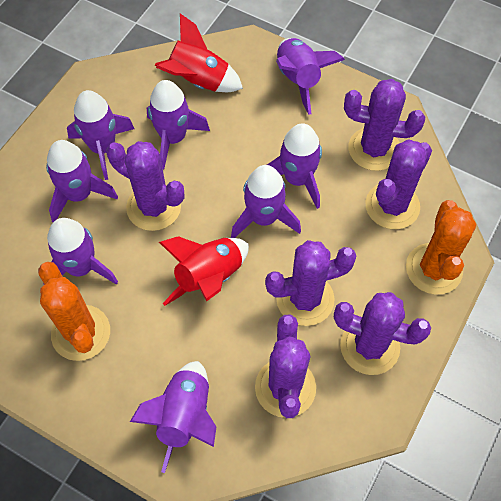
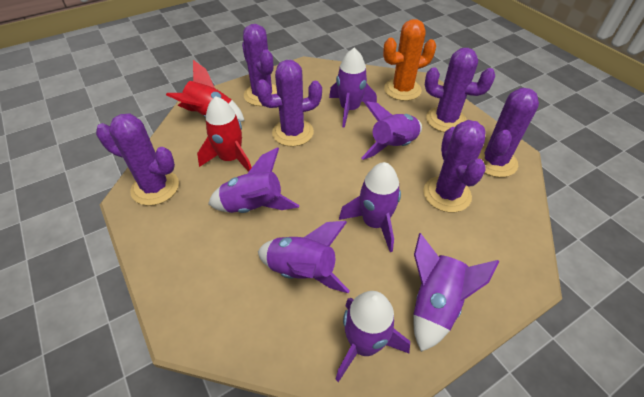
orange cactus: [38,262,110,361] [406,200,476,294] = 2 -> [383,19,436,101] = 1
purple rocket: [43,218,118,285] [46,140,118,222] [67,90,134,180] [130,361,216,473] [147,80,210,169] [231,165,301,238] [267,123,322,209] [276,38,345,115] = 8 -> [208,147,299,213] [258,221,350,293] [329,48,377,128] [335,291,410,382] [339,162,401,252] [361,101,422,160] [413,233,499,352] = 7

